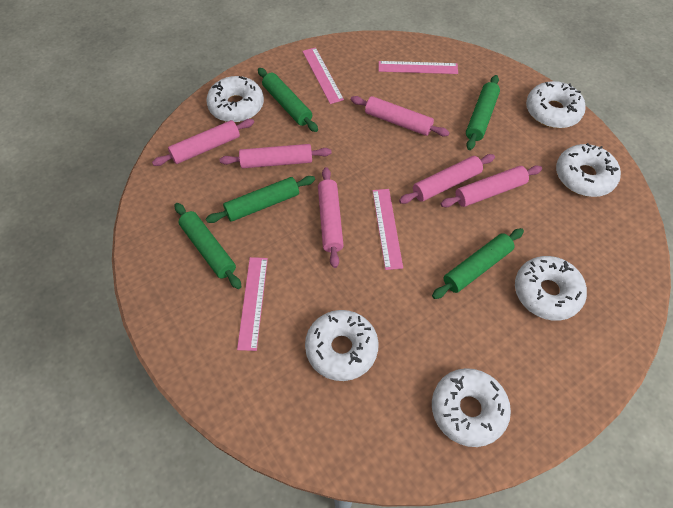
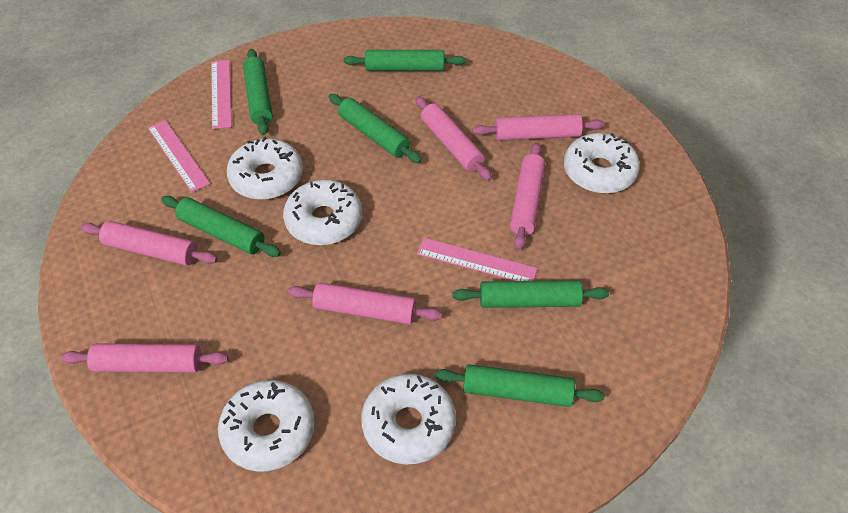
green rolling pin: [175,203,242,289] [206,176,315,223] [258,68,318,132] [432,228,524,299] [466,75,500,150] = 5 -> [161,196,281,257] [243,49,273,135] [329,94,422,163] [343,50,466,71] [434,364,605,407] [453,280,609,308] = 6
pink ruler: [237,257,268,351] [302,47,344,104] [372,189,403,270] [379,61,458,74] = 4 -> [148,120,210,192] [211,60,232,129] [417,238,537,281] = 3
white donut: [206,76,264,122] [305,310,379,381] [432,368,511,447] [515,256,587,321] [526,81,586,128] [556,143,621,197] = 6 -> [218,380,315,471] [226,137,303,200] [283,180,362,245] [361,374,456,465] [564,133,640,194] = 5

